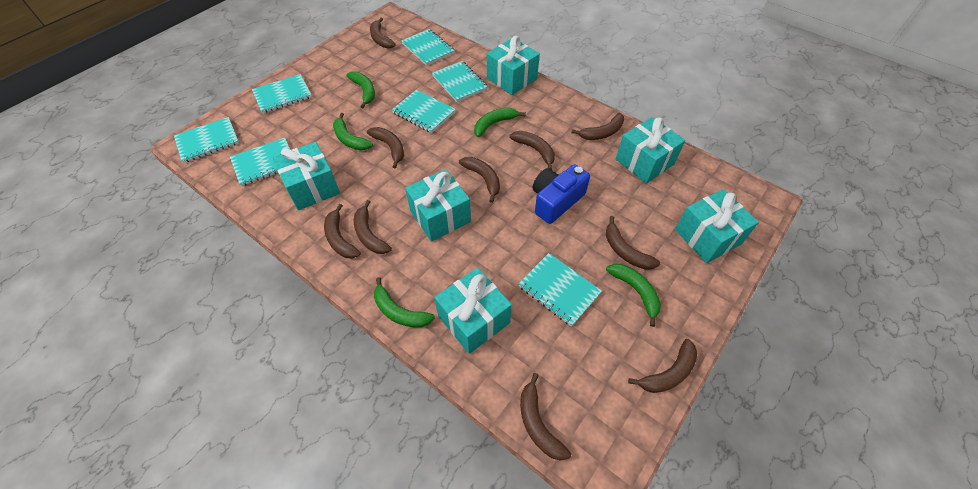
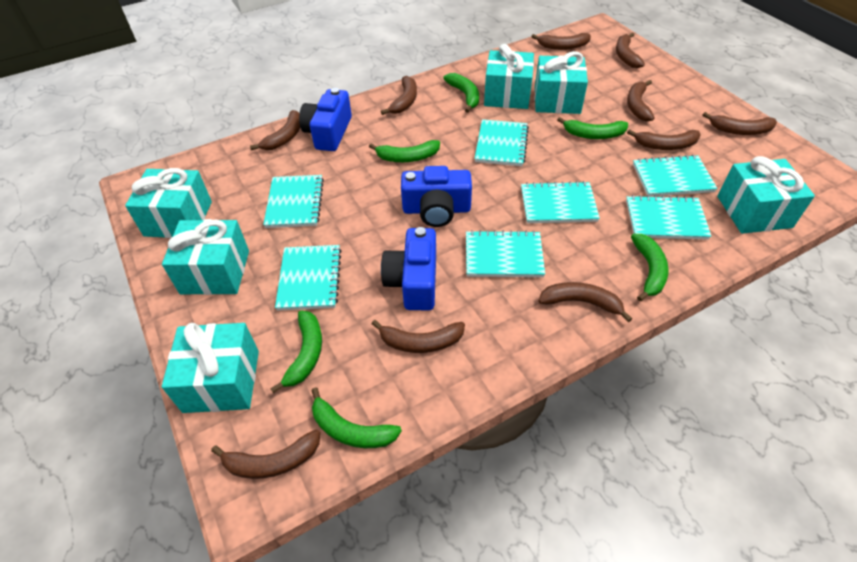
blue camera: [533,164,590,224] = 1 -> [299,88,352,151] [381,227,436,310] [401,166,472,227] = 3
green banana: [333,113,373,150] [346,71,375,108] [374,277,435,327] [474,107,526,137] [606,264,661,327] = 5 -> [270,311,322,393] [311,387,402,448] [369,140,440,162] [443,73,479,113] [557,117,628,139] [631,234,669,301] = 6

